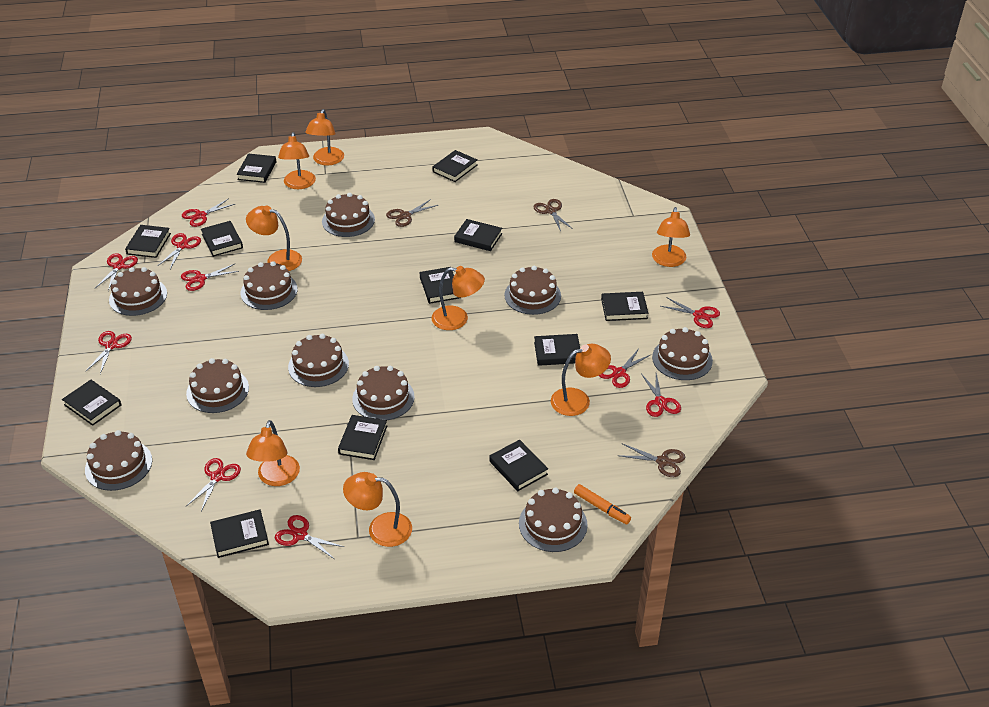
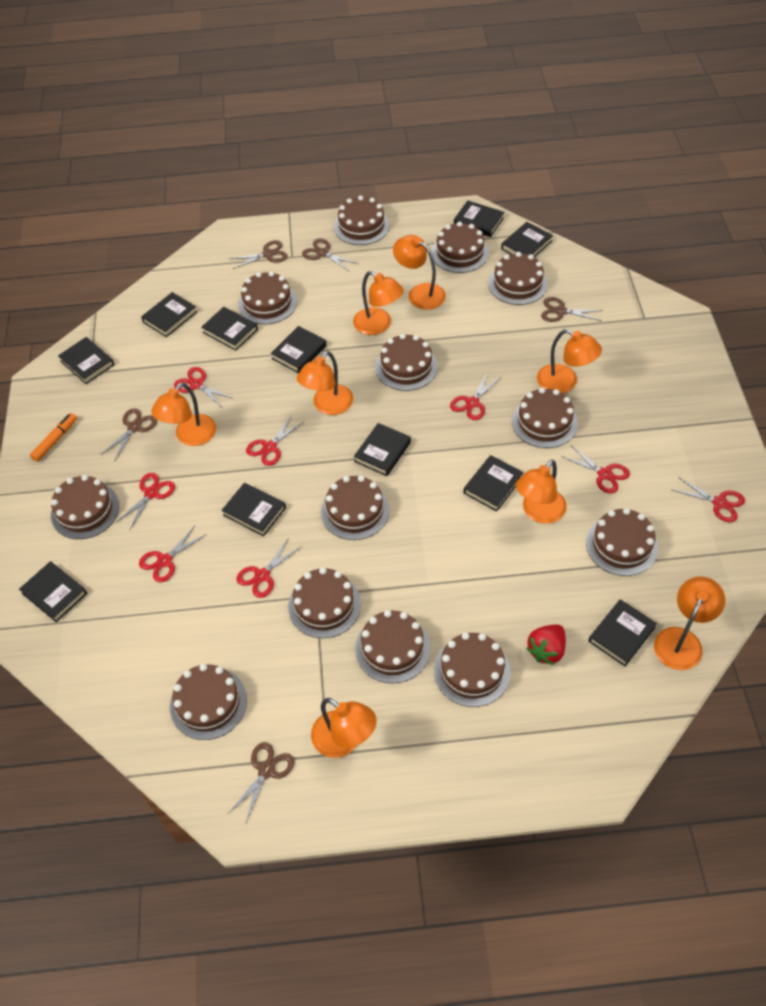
black book: [62,380,121,426] [125,225,171,258] [201,221,243,257] [210,509,269,558] [236,153,276,183] [338,415,387,460] [420,267,459,304] [432,150,477,182] [454,219,502,251] [489,440,548,491] [534,334,580,366] [601,292,648,321] = 12 -> [19,561,87,622] [58,337,115,384] [141,292,197,337] [201,307,258,351] [221,483,286,537] [271,326,327,373] [354,423,411,476] [454,200,504,237] [464,455,524,512] [501,222,553,257] [588,599,657,666] = 11
brown cake: [85,430,152,491] [109,267,167,316] [186,358,249,413] [241,261,298,310] [288,334,349,387] [322,193,375,237] [352,366,415,420] [504,266,561,315] [519,487,588,552] [652,327,713,380] = 10 -> [51,475,119,539] [170,664,247,740] [238,271,297,324] [288,567,361,638] [321,475,389,540] [334,196,390,245] [355,610,430,683] [376,334,438,391] [432,222,489,273] [434,632,511,707] [489,252,548,305] [512,387,578,448] [586,508,658,576] = 13
brown scissors: [386,199,438,227] [533,199,573,231] [620,443,685,477] = 3 -> [101,408,157,460] [228,742,294,822] [230,240,288,269] [302,238,358,271] [541,297,603,322] = 5
red scissors: [86,331,132,374] [95,253,138,291] [158,233,201,269] [181,264,239,291] [182,198,235,227] [186,458,241,511] [275,515,344,559] [599,349,650,388] [641,373,681,417] [661,297,720,328] = 10 -> [117,473,175,529] [139,526,207,583] [174,367,234,407] [236,539,301,598] [246,415,303,466] [450,372,502,420] [561,445,630,493] [672,477,745,523] = 8
red strawberry: none = 0 -> [526,624,566,665] = 1

